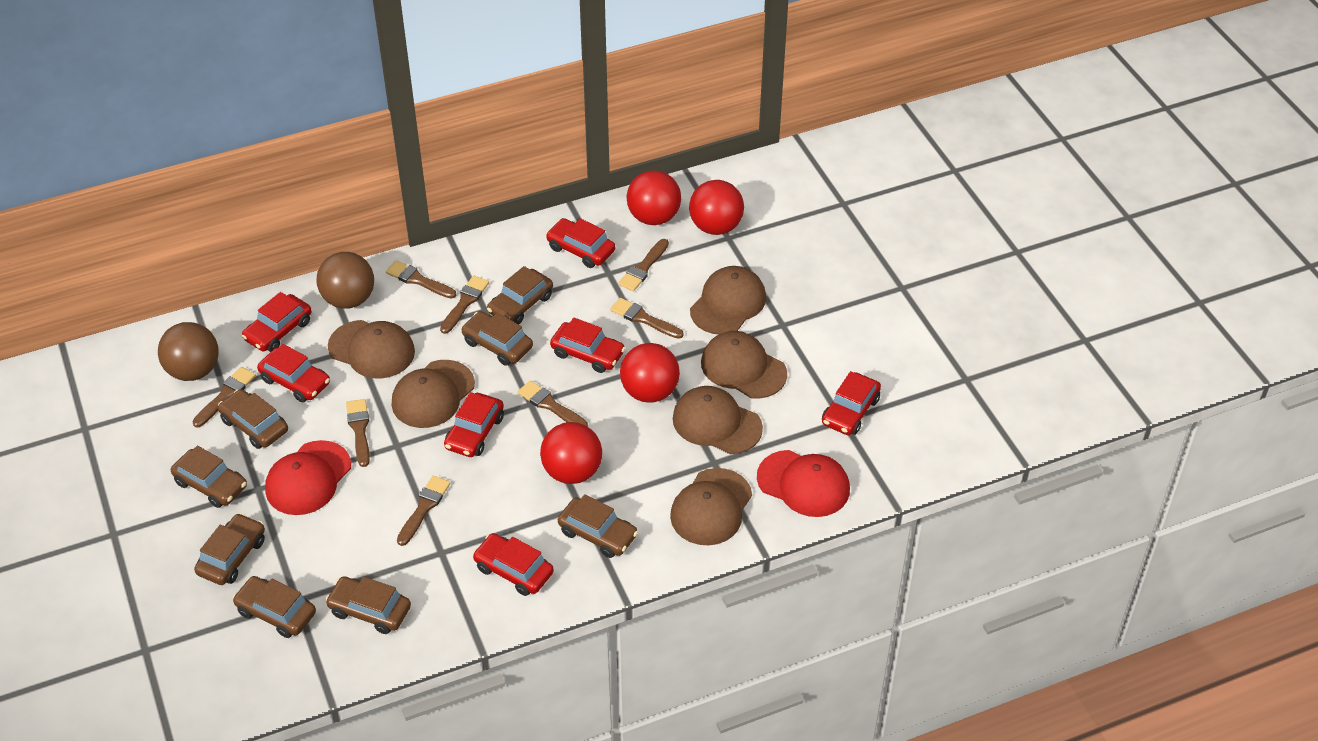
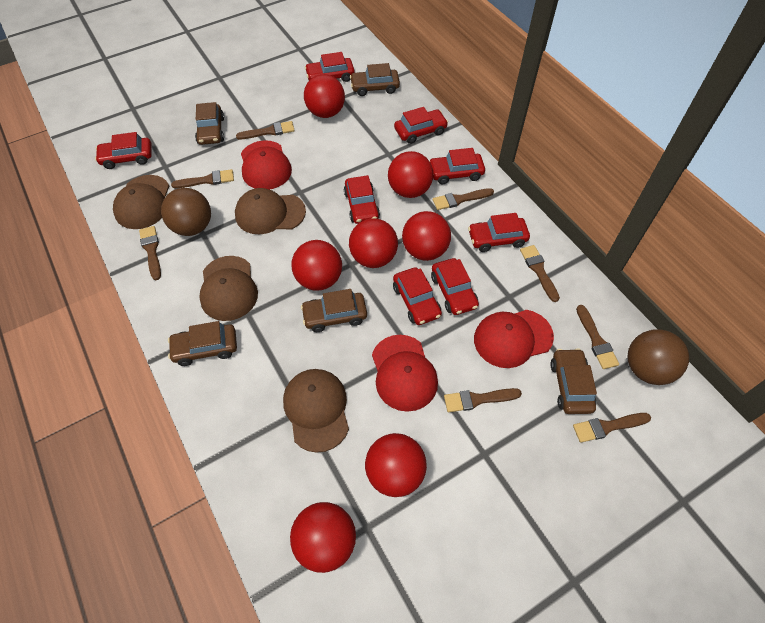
brown cap: [328,320,415,379] [392,360,475,428] [670,468,752,545] [673,386,763,454] [690,266,766,335] [701,331,787,399] = 6 -> [113,175,169,229] [199,256,258,321] [235,188,306,234] [283,369,349,453] = 4
brown car: [171,446,247,508] [194,513,265,585] [218,389,288,449] [232,576,316,638] [325,576,411,634] [461,311,533,366] [487,266,553,324] [558,494,638,558] = 8 -> [168,321,237,366] [195,102,224,145] [301,289,367,332] [350,63,400,96] [550,348,597,414] = 5
red ball: [540,422,602,484] [620,343,680,403] [627,170,681,225] [689,180,744,235] = 4 -> [290,502,356,573] [292,240,342,291] [304,74,345,118] [349,218,398,268] [365,433,427,497] [388,151,433,198] [402,211,451,261] = 7
red cap: [265,440,351,515] [757,450,850,517] = 2 -> [241,140,292,190] [372,335,438,412] [474,310,554,368] = 3
red car: [242,292,312,352] [257,344,330,403] [444,392,504,457] [473,533,554,596] [546,218,615,268] [550,318,625,373] [822,371,881,435] = 7 -> [95,132,152,169] [305,52,355,82] [344,175,380,224] [393,267,442,325] [394,107,448,144] [430,148,485,184] [431,258,479,315] [468,213,530,252] = 8

